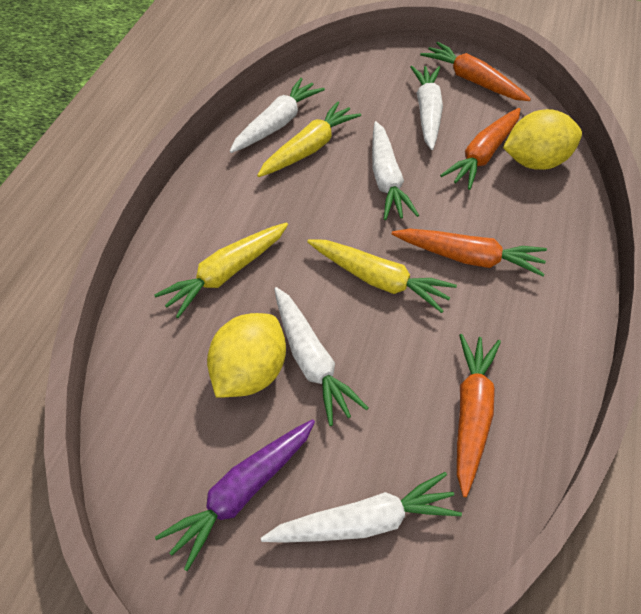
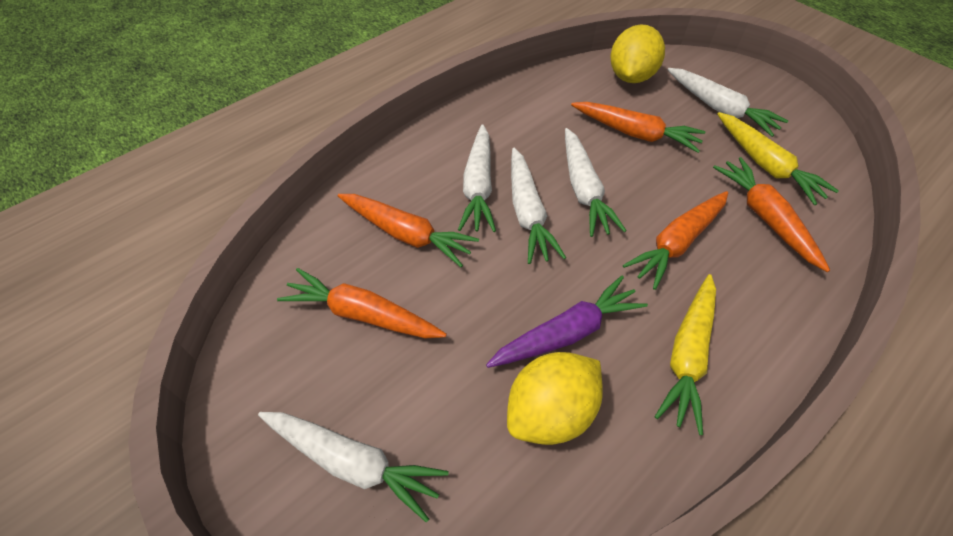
orange carrot: [392,228,547,277] [420,42,531,101] [440,108,520,190] [457,334,501,497] = 4 -> [277,268,447,338] [337,194,479,267] [571,102,705,153] [623,191,728,290] [713,157,830,272] = 5
yellow carrot: [154,222,288,318] [257,101,361,177] [307,239,457,313] = 3 -> [655,274,716,435] [717,112,839,205] = 2

